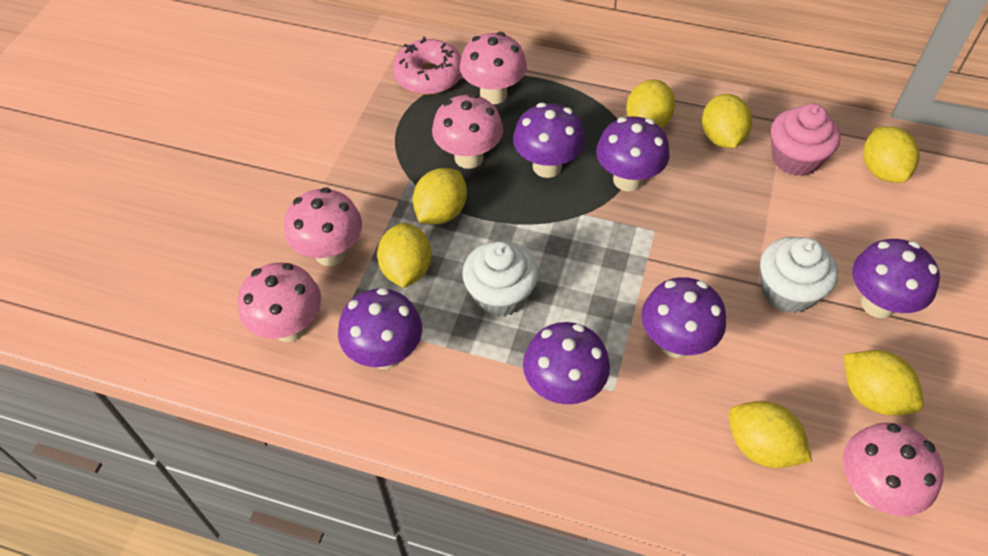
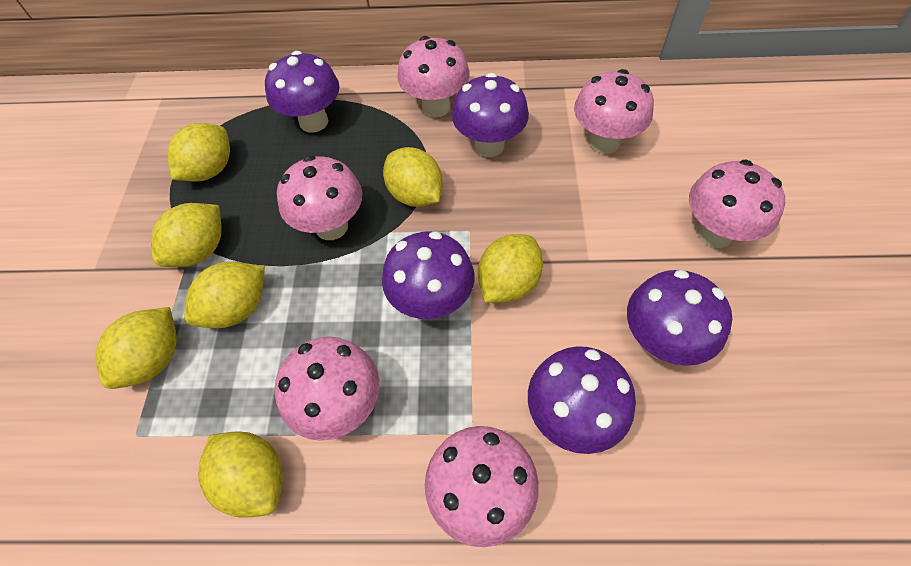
pink cupcake: [771,104,841,176] = 1 -> none = 0
pink donut: [393,37,462,95] = 1 -> none = 0
pink mushroom: [238,263,321,342] [284,187,362,266] [432,93,503,169] [460,32,527,104] [843,422,944,516] = 5 -> [275,337,380,441] [277,155,362,240] [397,36,470,117] [425,426,539,547] [574,69,654,154] [689,160,785,248] = 6
purple mushroom: [338,288,422,369] [513,103,585,178] [523,322,610,404] [596,116,669,191] [641,277,726,358] [852,239,940,318] = 6 -> [265,51,339,133] [382,231,474,319] [452,73,529,157] [528,346,636,454] [627,270,732,366] = 5
white cupcake: [462,241,538,317] [760,237,838,313] = 2 -> none = 0

